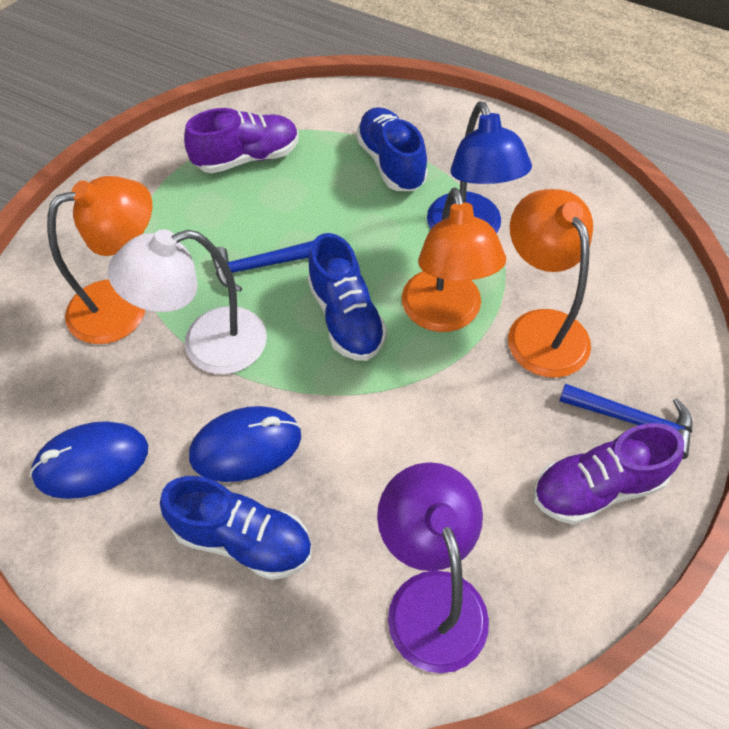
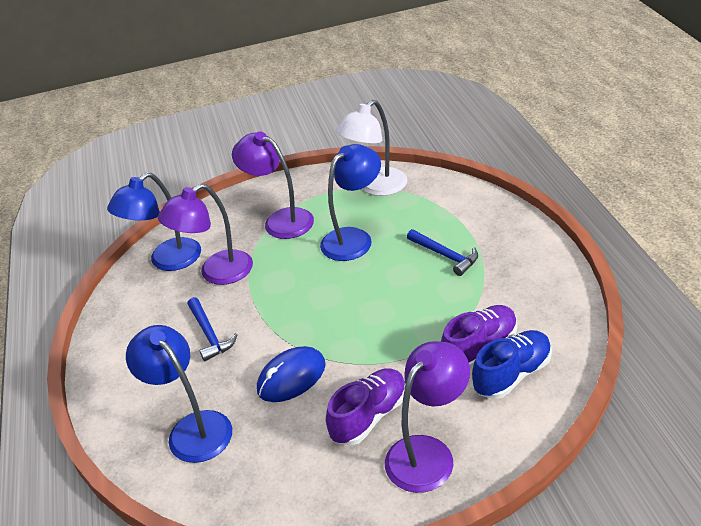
blue lamp: [427,101,532,233] = 1 -> [107,172,201,271] [126,325,232,463] [320,144,381,261] = 3
blue mouse: [30,421,148,499] [189,406,301,482] = 2 -> [257,346,326,402] = 1
blue shoe: [160,476,312,580] [308,233,387,361] [356,107,428,191] = 3 -> [472,330,552,399] = 1
orange lamp: [47,176,152,344] [402,187,506,332] [508,189,593,378] = 3 -> none = 0
purple lamp: [377,462,489,673] = 1 -> [158,184,253,285] [232,131,314,239] [385,341,470,493] = 3

